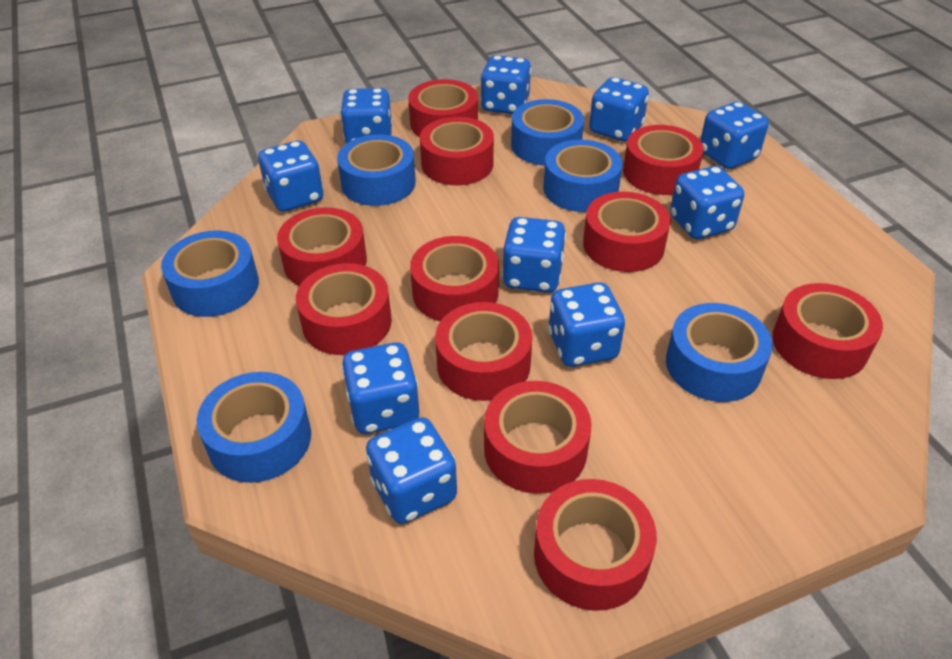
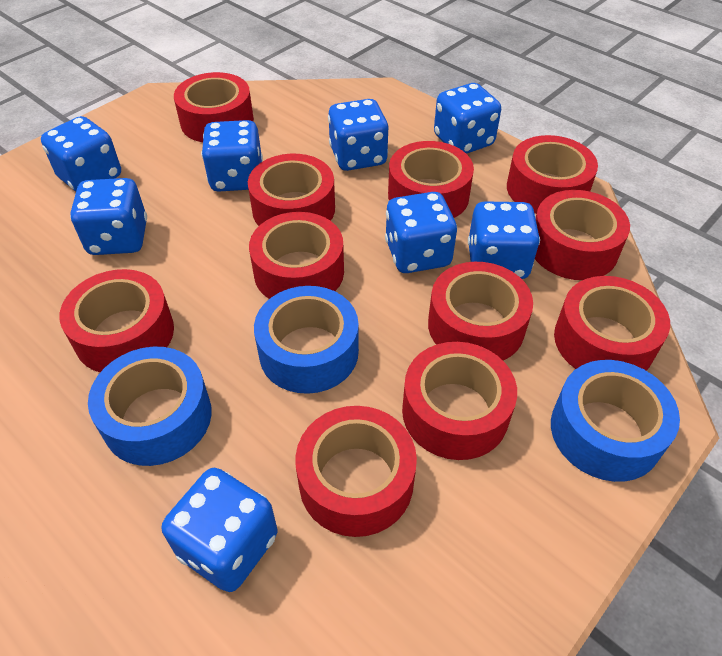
blue dice: [258,140,323,212] [340,88,393,144] [341,342,419,434] [366,417,457,524] [480,55,531,114] [502,217,566,293] [548,282,625,367] [589,77,649,142] [670,166,744,239] [700,102,769,169] = 10 -> [41,116,121,192] [70,178,147,255] [162,468,278,592] [201,120,263,192] [328,99,388,171] [385,192,457,273] [434,83,501,154] [468,201,540,279] = 8
blue tape: [161,231,259,317] [197,372,311,483] [337,134,416,206] [511,99,584,166] [543,140,623,212] [666,303,773,402] = 6 -> [88,347,212,466] [254,286,359,394] [551,360,680,482] = 3

